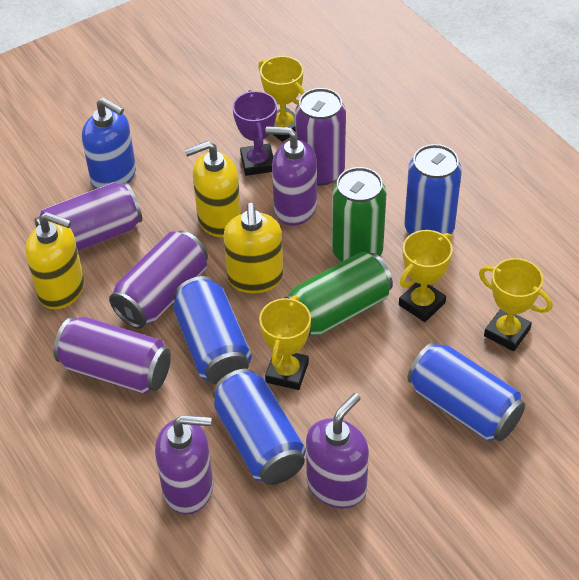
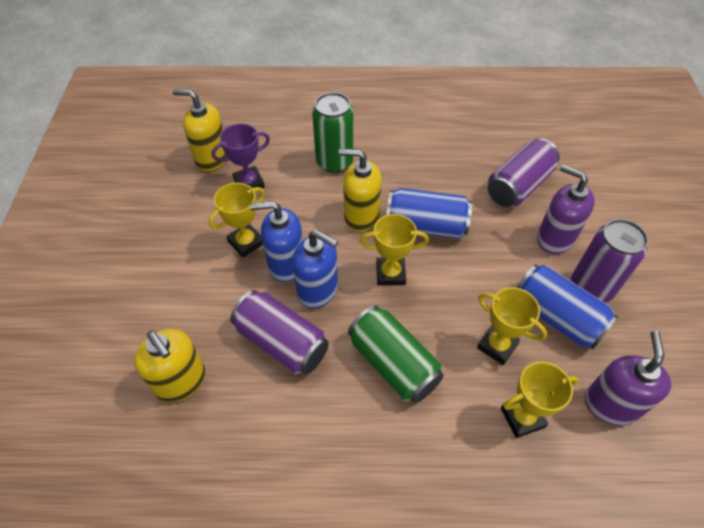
blue can: [173,276,252,384] [213,369,306,485] [404,144,462,234] [407,342,525,441] = 4 -> [386,188,472,238] [516,265,618,349] = 2
blue soap dispenser: [82,97,136,189] = 1 -> [250,201,303,282] [292,230,338,309] = 2
purple can: [35,182,142,251] [53,317,171,394] [109,231,208,329] [295,88,346,185] = 4 -> [230,290,329,374] [488,138,560,207] [571,219,648,303] = 3
purple soap dispenser: [155,415,213,515] [265,127,317,226] [306,393,369,508] = 3 -> [537,164,595,254] [584,331,671,426] = 2

